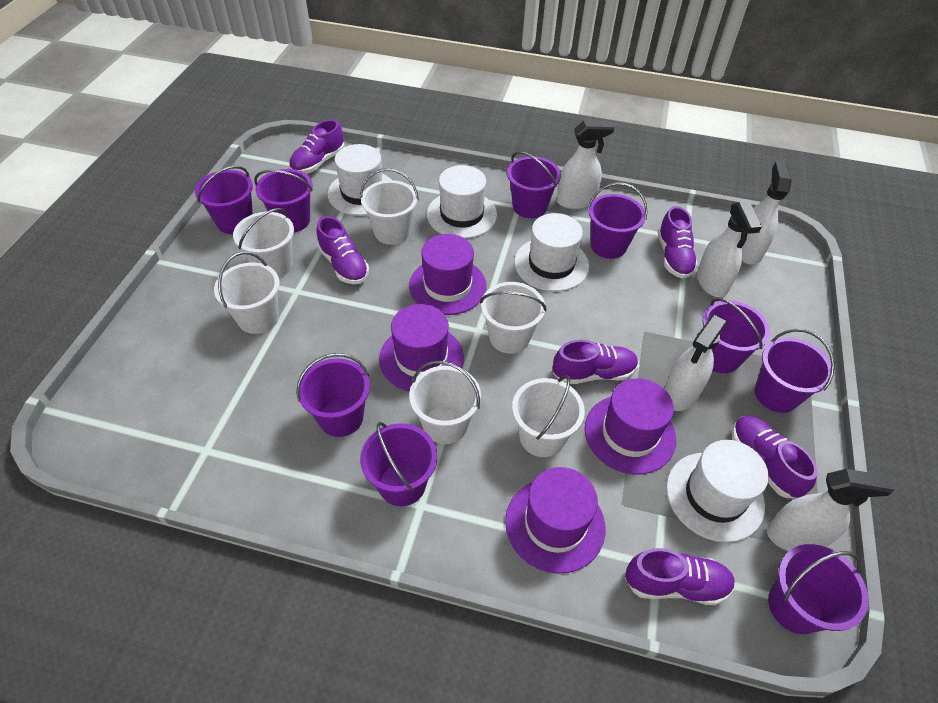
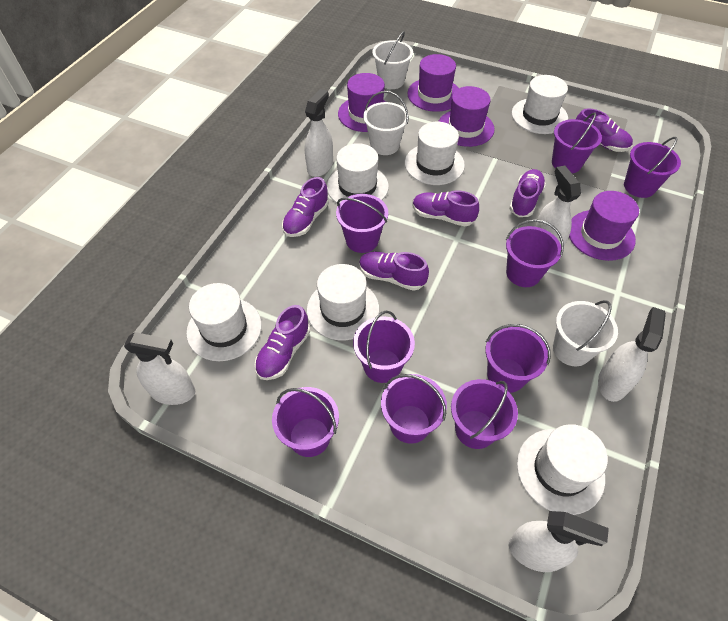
white bucket: [214,252,280,334] [233,208,294,278] [360,168,419,245] [409,361,481,444] [480,282,546,354] [512,375,585,457] = 6 -> [363,91,409,155] [372,31,413,89] [553,300,618,366] = 3
white hat: [328,144,391,216] [427,165,497,239] [514,213,589,292] [666,440,769,542] = 4 -> [186,283,262,361] [307,264,379,340] [327,143,389,204] [405,122,465,185] [512,75,568,134] [517,424,608,515] = 6

